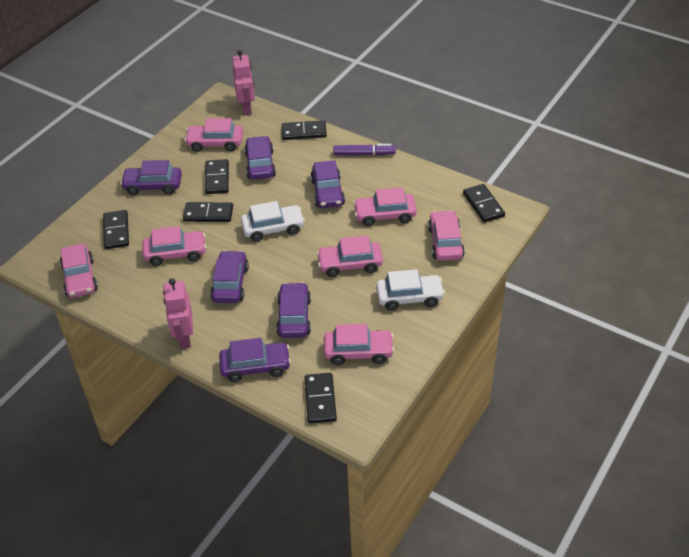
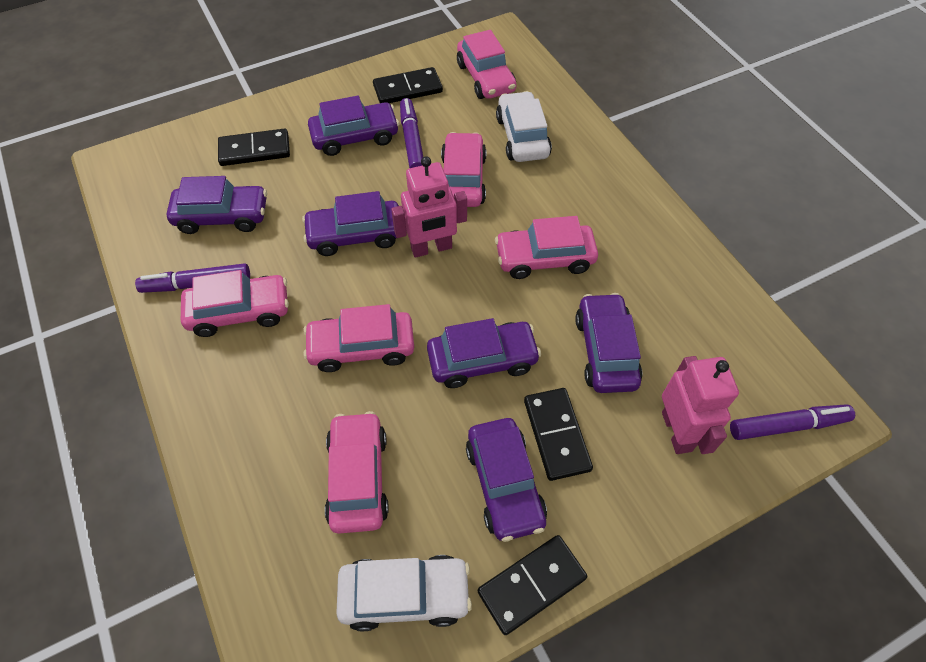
black domino: [103,210,129,249] [183,202,233,222] [205,159,229,194] [282,120,327,140] [305,373,337,424] [463,184,505,223] = 6 -> [218,129,290,166] [373,67,443,103] [478,535,587,635] [524,388,593,481] = 4
pink car: [60,244,98,298] [142,226,207,266] [184,118,243,152] [317,236,383,277] [324,324,394,365] [353,187,417,226] [428,210,465,261] = 7 -> [181,270,289,337] [303,304,414,372] [325,411,389,534] [441,132,486,207] [457,30,516,99] [495,216,598,279] = 6
purple marker: [334,144,396,156] = 1 -> [135,263,250,293] [400,98,423,168] [730,404,855,440] = 3

